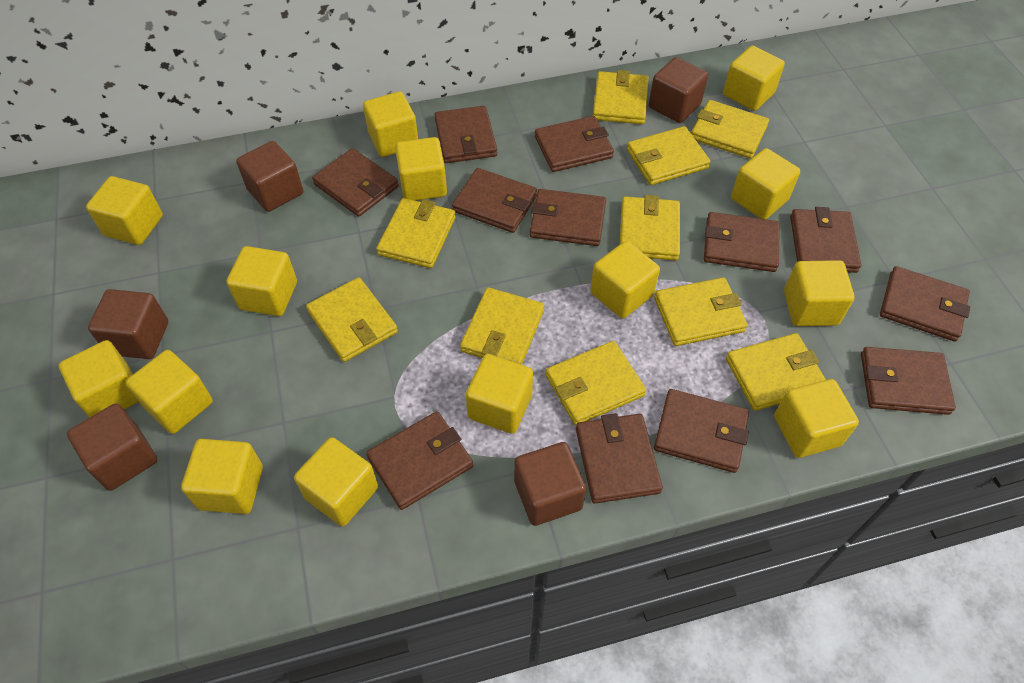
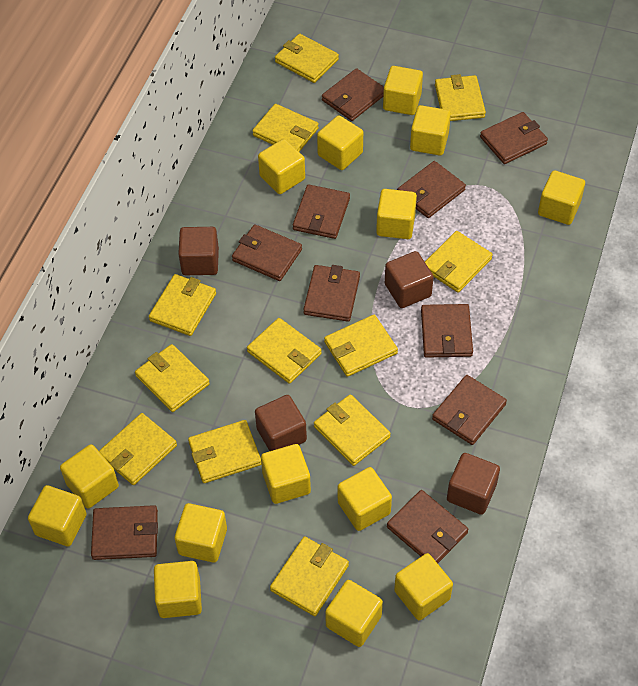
brown cube: [67,403,157,491] [88,289,168,359] [236,141,303,212] [514,442,586,526] [649,57,708,123] = 5 -> [178,227,219,275] [255,395,307,451] [385,251,433,308] [447,453,500,515] = 4
brown wallet: [312,148,399,217] [366,411,473,510] [434,106,497,163] [452,168,537,233] [530,189,606,246] [535,116,614,172] [576,413,663,504] [654,389,749,473] [704,212,780,272] [790,207,861,273] [861,347,956,415] [880,266,970,342] = 12 -> [91,505,158,560] [232,224,302,281] [293,184,350,239] [303,265,360,322] [322,68,384,121] [387,490,468,563] [397,161,466,218] [421,304,473,358] [432,375,507,445] [480,112,548,164] = 10
yellow wallet: [306,277,398,362] [376,198,456,268] [460,287,544,365] [546,341,646,425] [593,70,649,124] [620,195,680,260] [627,126,710,185] [654,277,748,346] [691,100,769,159] [726,333,826,411] = 10 -> [99,413,177,485] [135,344,210,412] [149,274,216,336] [188,420,261,483] [247,318,322,384] [252,104,319,152] [270,536,349,616] [275,34,339,83] [314,394,391,466] [324,315,398,377] [425,231,493,293] [435,74,486,121] = 12

